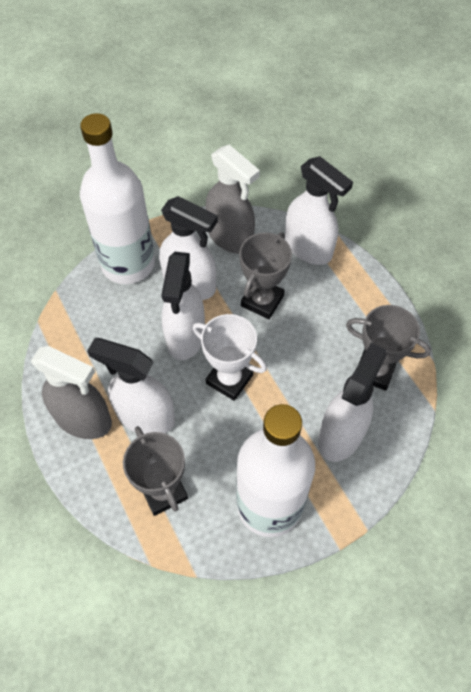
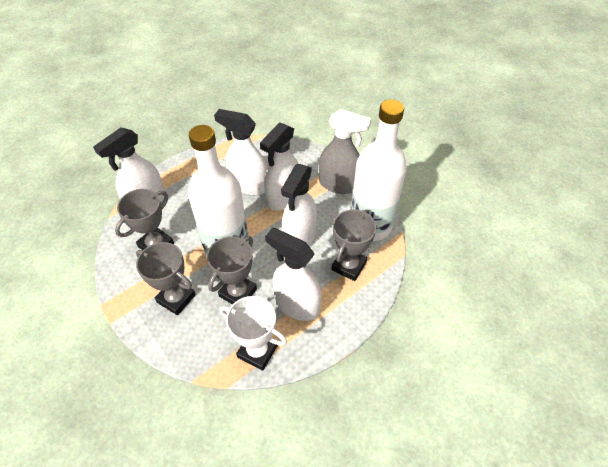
grey spray bottle: [31,346,112,439] [205,145,260,254] = 2 -> [319,109,372,194] = 1
grey trophy: [123,426,188,516] [239,232,292,319] [346,305,431,391] = 3 -> [115,189,174,250] [136,242,196,315] [207,236,257,305] [331,209,377,281] = 4

